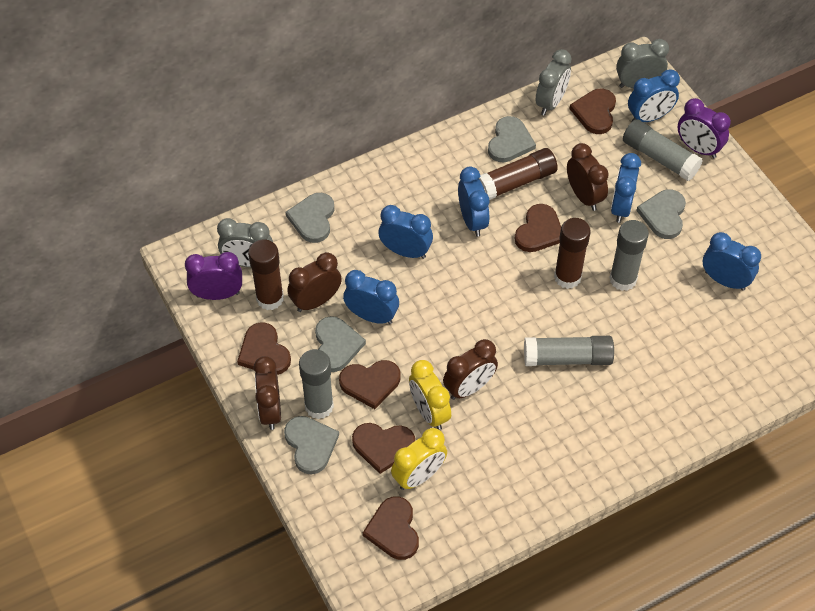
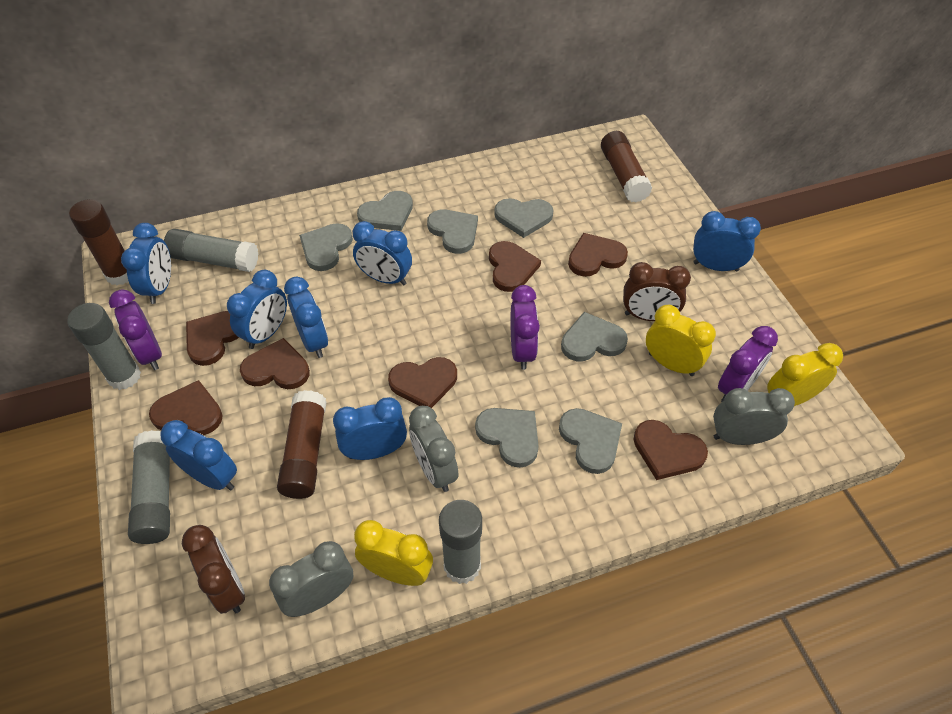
blue clock: [343,270,399,324] [378,205,433,259] [458,167,490,237] [611,153,641,223] [628,69,680,122] [703,232,761,291] = 6 -> [121,223,171,304] [160,420,237,490] [227,270,287,349] [284,277,328,358] [333,397,407,460] [353,221,412,285] [693,211,761,271] = 7
brown clock: [253,356,281,430] [287,252,342,312] [443,339,498,400] [567,143,609,211] = 4 -> [182,525,245,614] [623,262,691,321] = 2
brown heart: [237,322,291,375] [339,360,401,409] [352,423,415,474] [363,496,419,560] [515,204,561,252] [569,89,616,134] = 6 -> [149,380,223,435] [186,311,239,366] [240,338,310,389] [388,357,457,408] [489,241,541,292] [568,233,628,277] [633,420,708,480] = 7
grey heart: [284,416,339,474] [286,193,334,243] [315,316,366,372] [488,116,536,162] [636,189,686,239] = 5 -> [299,223,353,271] [357,191,413,231] [427,209,478,254] [475,408,539,468] [494,198,554,238] [559,408,622,474] [561,312,628,361] = 7
purple clock: [185,252,242,300] [677,98,731,158] = 2 -> [109,289,162,370] [510,285,540,370] [718,326,778,402] = 3
yellow clock: [391,428,447,490] [409,360,451,430] = 2 -> [354,520,433,586] [646,305,716,376] [767,343,843,406] = 3

